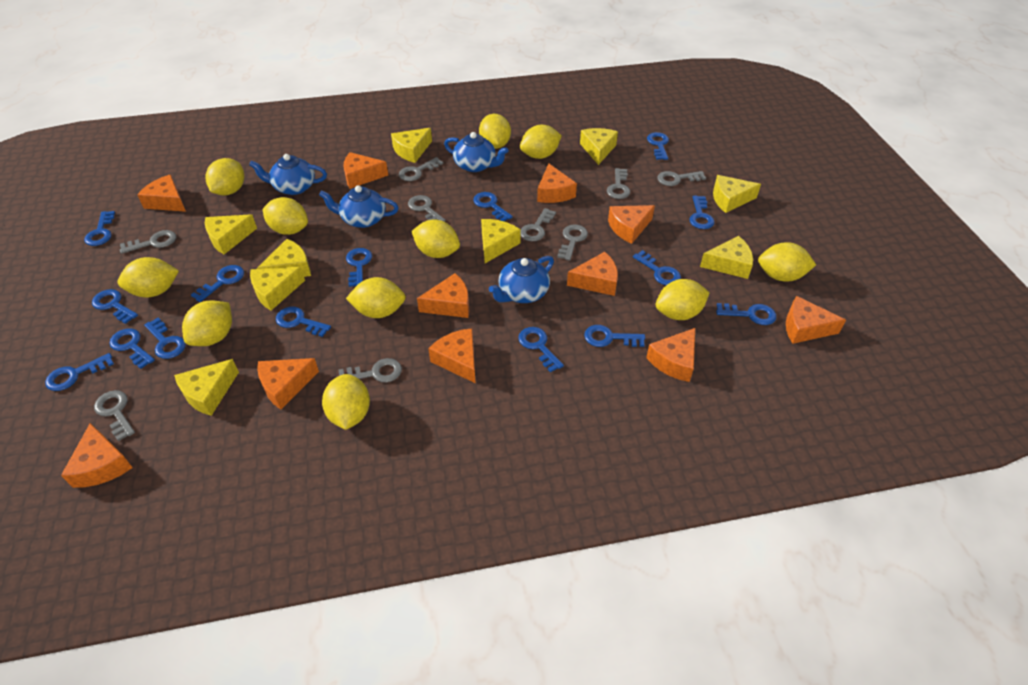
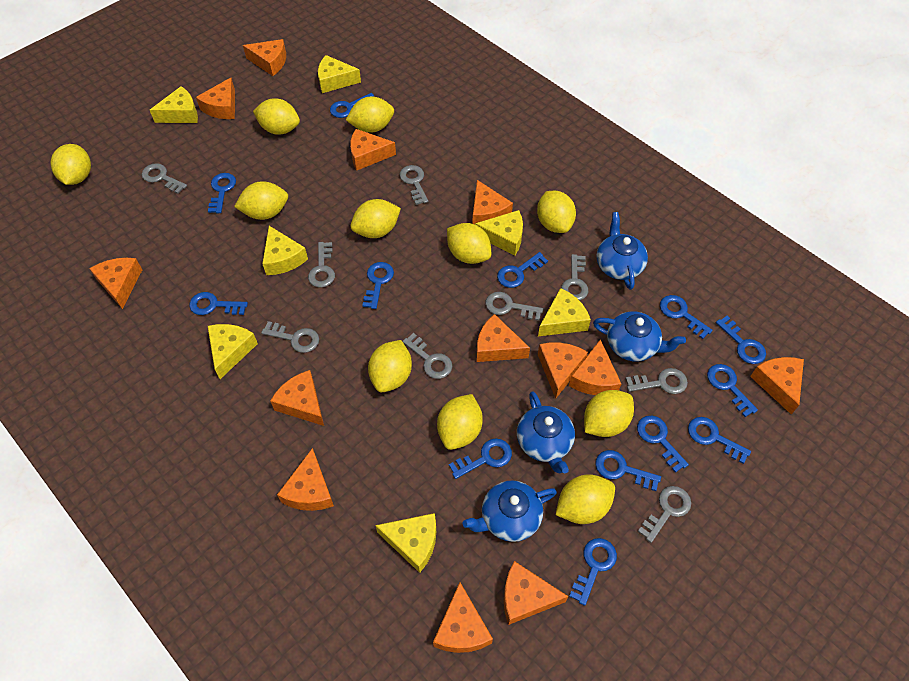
blue key: [45,353,114,391] [84,211,115,246] [92,289,138,324] [109,328,155,369] [144,318,186,359] [191,265,244,302] [276,307,331,337] [346,248,372,287] [473,192,513,221] [518,327,564,372] [584,325,645,347] [633,250,681,285] [647,132,669,160] [689,196,714,229] [716,303,776,325] = 15 -> [189,292,248,315] [208,173,236,213] [330,93,374,118] [362,262,394,309] [449,439,512,479] [497,252,548,288] [569,538,617,606] [595,450,661,491] [637,416,689,473] [660,295,713,339] [688,417,751,464] [707,364,758,417] [716,316,766,364] = 13
orange cheese: [61,423,133,488] [137,174,186,212] [257,358,319,409] [343,152,388,189] [417,273,469,318] [428,328,476,383] [537,163,577,203] [567,252,618,296] [608,205,655,244] [646,328,695,382] [786,296,846,344] = 11 -> [89,258,142,309] [196,78,235,119] [243,39,286,76] [270,370,324,426] [277,448,334,511] [350,129,396,171] [433,582,493,653] [472,180,513,224] [477,314,530,362] [504,561,568,625] [538,342,588,399] [569,339,621,395] [750,357,804,414] = 13
yellow cheese: [174,359,239,416] [205,214,257,254] [250,267,305,310] [257,239,311,277] [391,128,432,163] [481,219,521,263] [580,128,618,165] [700,236,753,279] [713,175,761,213] = 9 -> [150,86,198,123] [208,324,258,379] [262,226,308,275] [318,55,361,93] [375,513,436,573] [475,210,523,256] [538,288,591,336] = 7

